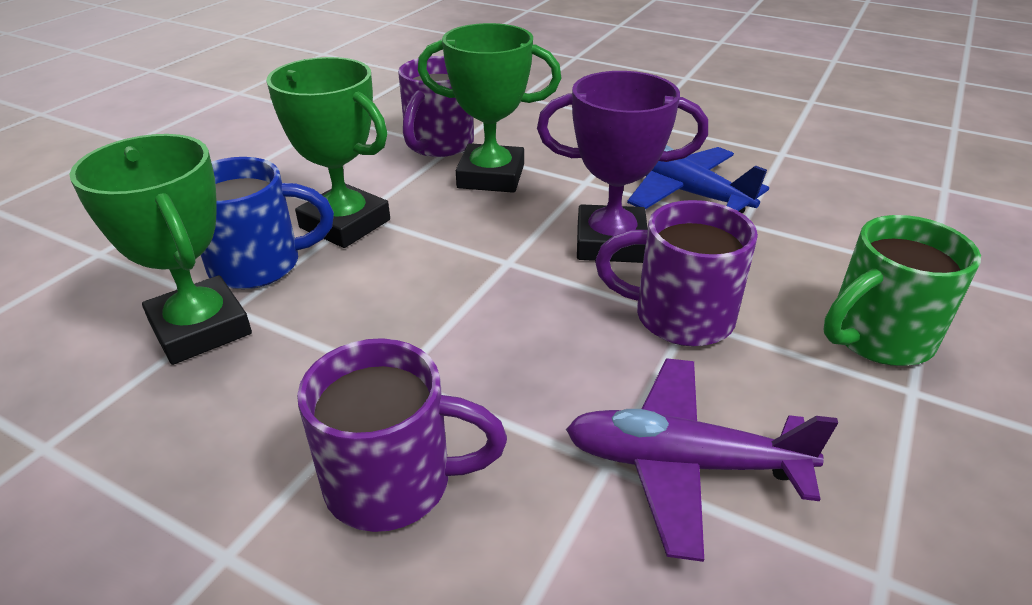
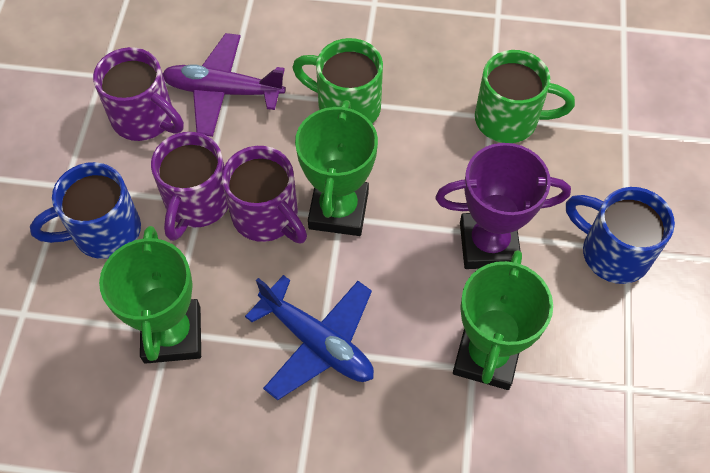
blue mug: [201,157,334,289] = 1 -> [30,162,141,259] [566,187,675,284] = 2
green mug: [823,215,981,366] = 1 -> [292,38,383,123] [475,50,575,143] = 2

